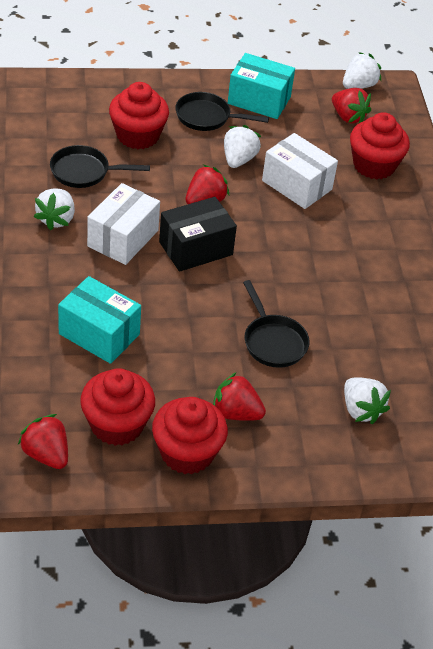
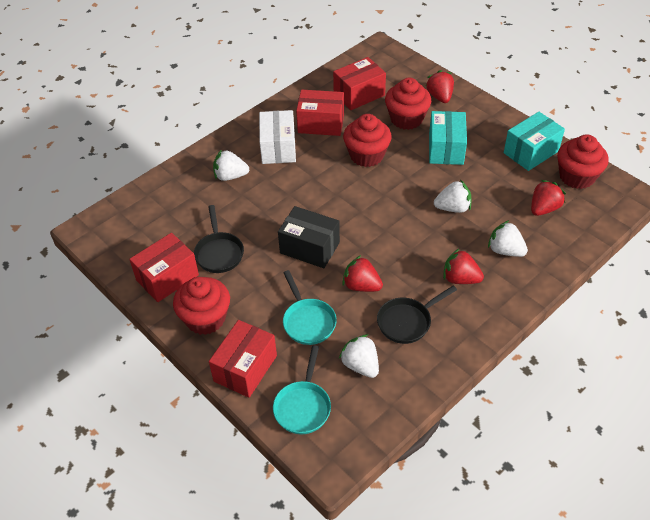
black pan: [50,145,150,188] [175,92,269,131] [243,280,310,368] = 3 -> [194,205,244,273] [377,285,457,344] = 2
red box: none = 0 -> [129,233,199,302] [209,320,277,398] [296,90,344,136] [333,57,386,110] = 4
turquoise pan: none = 0 -> [273,345,331,434] [283,270,337,345] = 2
white box: [87,183,160,265] [262,133,338,209] = 2 -> [259,110,296,164] = 1

